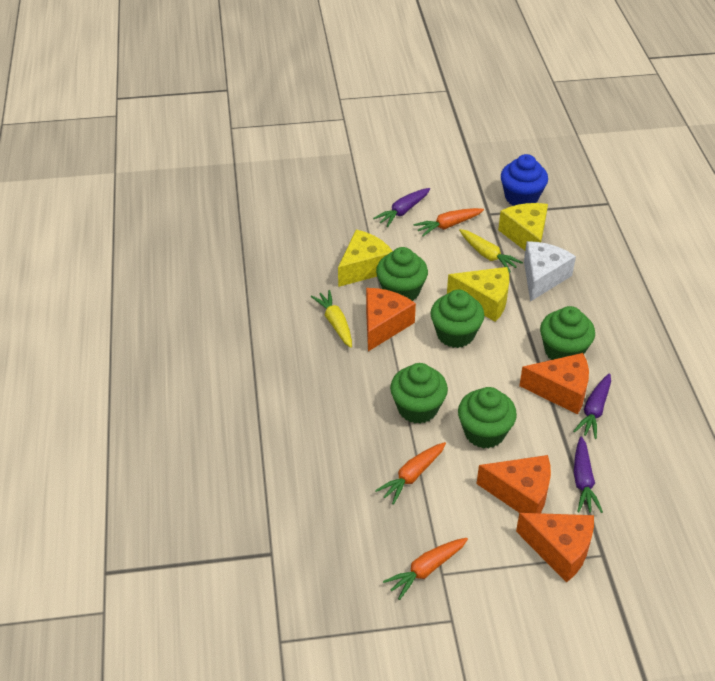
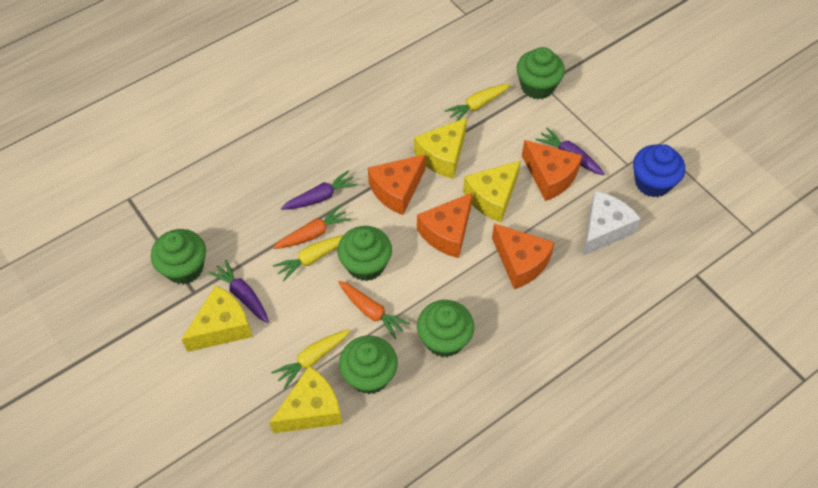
orange carrot: [375,442,446,505] [383,538,468,600] [414,208,484,236] = 3 -> [273,205,351,249] [338,281,410,339] = 2
yellow carrot: [311,290,352,348] [459,229,523,273] = 2 -> [271,329,350,389] [273,235,343,282] [444,84,510,121] = 3
yellow cheese: [338,229,392,287] [447,267,509,322] [498,203,548,250] = 3 -> [181,285,253,352] [269,366,342,433] [414,118,467,179] [463,160,521,222] = 4

